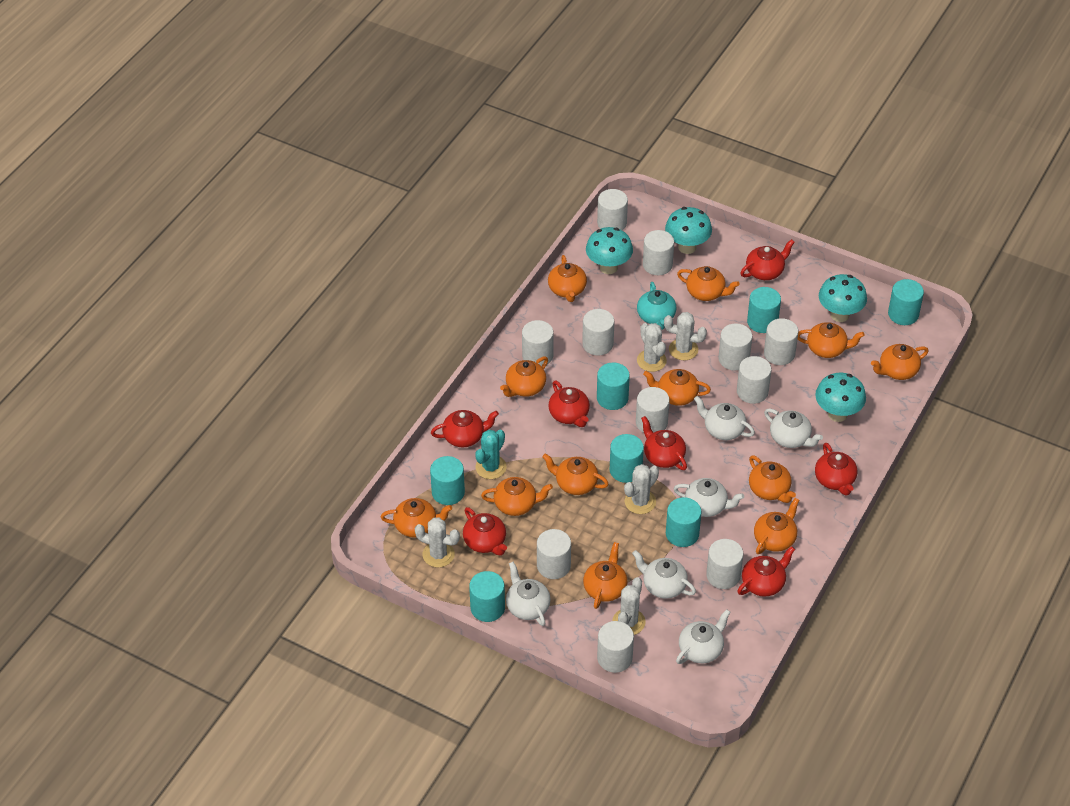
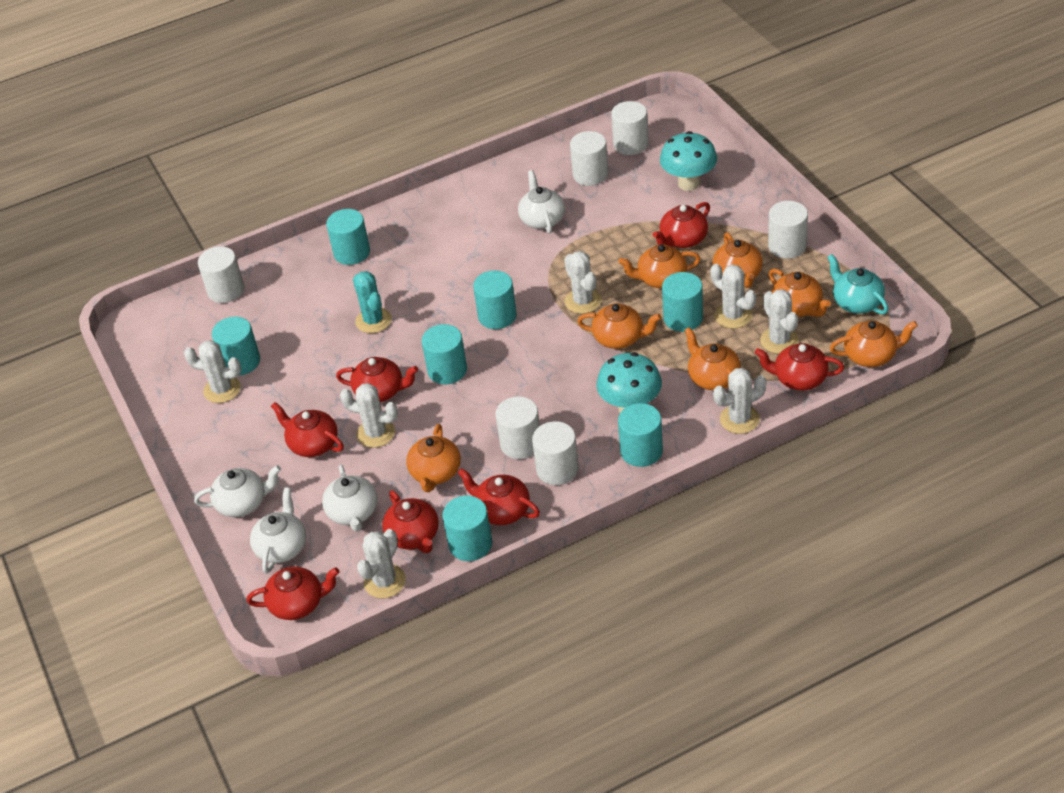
orange teapot: [381,498,452,537] [481,477,553,516] [500,357,548,397] [542,454,608,495] [548,255,587,302] [583,542,628,609] [643,369,711,406] [677,266,739,301] [749,455,796,503] [754,498,799,554] [798,322,865,358] [871,344,929,380] = 12 -> [406,424,461,492] [577,303,661,349] [618,244,700,288] [685,327,741,390] [713,232,763,288] [769,269,831,317] [830,320,918,367] = 7
turquoise mushroom: [586,227,633,274] [665,207,712,254] [815,373,866,422] [819,274,867,322] = 4 -> [597,352,662,413] [660,131,717,191] = 2
white cactus: [415,517,460,567] [612,577,645,635] [624,464,659,514] [637,323,667,372] [664,312,707,360] = 5 -> [184,340,241,403] [340,383,398,448] [357,529,406,598] [564,251,601,314] [710,264,756,329] [713,368,767,434] [760,289,799,354] = 7
white cylinder: [522,320,554,366] [537,529,571,579] [582,309,614,355] [597,189,628,231] [597,621,634,673] [636,387,670,433] [643,230,674,275] [706,539,743,589] [718,324,752,370] [737,356,771,404] [764,318,798,365] = 11 -> [198,246,244,303] [495,396,540,459] [532,421,579,485] [570,131,608,186] [611,101,649,155] [768,201,808,259] = 6
white teapot: [506,562,551,626] [632,550,696,599] [674,478,744,517] [676,609,730,664] [694,396,755,440] [764,409,823,448] = 6 -> [194,465,281,517] [250,487,306,573] [322,465,378,532] [518,170,565,234] = 4

